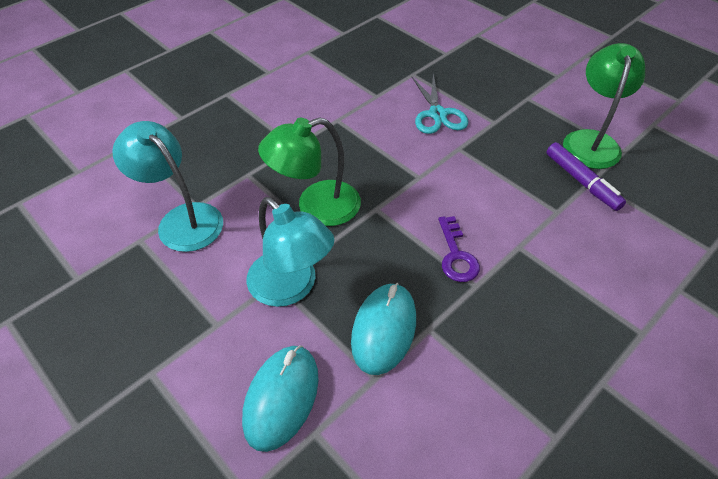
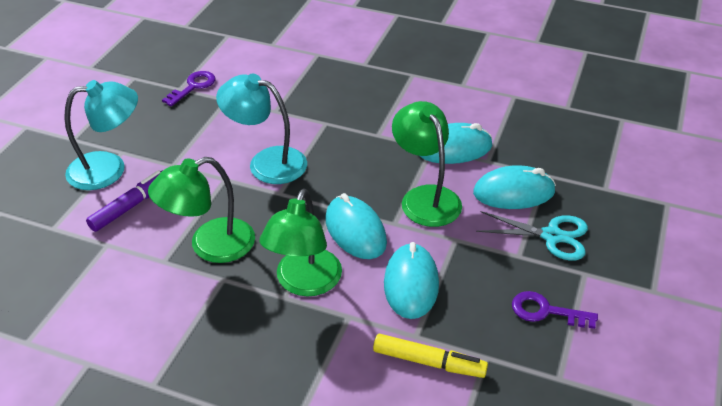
green lamp: [258,117,361,226] [563,43,645,169] = 2 -> [148,157,255,263] [260,189,342,297] [392,101,462,227] = 3
purple key: [438,216,480,282] = 1 -> [162,71,215,106] [512,291,598,329] = 2
turquoise mouse: [242,345,319,452] [351,283,416,375] = 2 -> [325,193,387,259] [384,242,439,319] [420,123,492,164] [473,165,556,209] = 4
yellow marker: none = 0 -> [373,334,488,378] = 1

